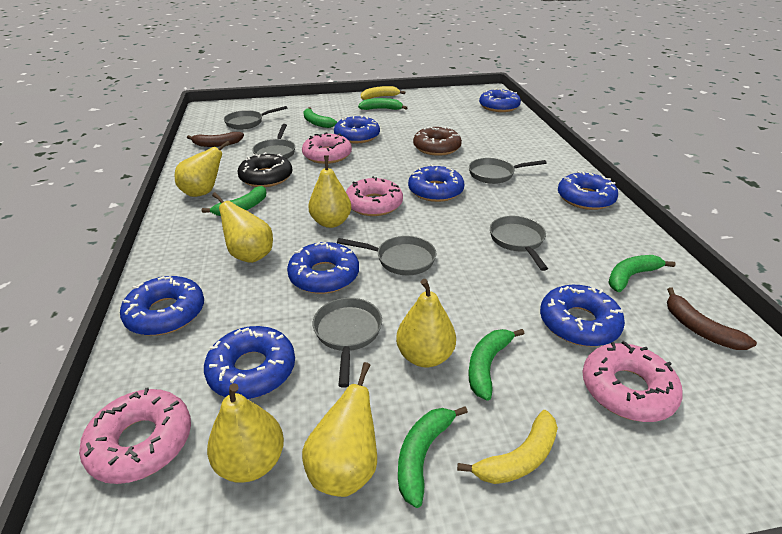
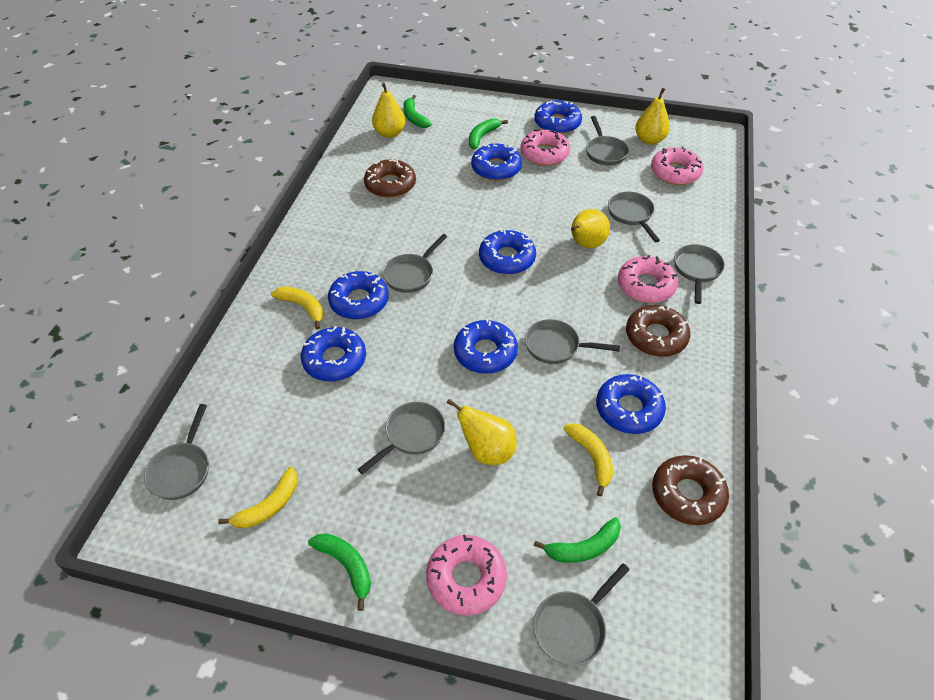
black donut: [237,152,292,187] = 1 -> none = 0
blue donut: [120,276,204,335] [204,326,295,399] [287,242,359,294] [334,115,380,143] [408,164,464,202] [479,89,521,112] [540,285,625,347] [558,171,618,210] = 8 -> [301,326,366,381] [328,271,389,320] [454,318,518,374] [471,144,522,181] [479,229,536,275] [535,100,582,134] [596,374,666,434] = 7
brown banana: [187,132,244,147] [667,287,757,350] = 2 -> none = 0
brown donut: [413,127,462,156] = 1 -> [364,159,416,198] [626,305,690,357] [652,455,729,525] = 3
green banana: [201,186,267,216] [303,107,337,128] [358,98,408,110] [398,406,468,508] [468,329,524,401] [608,255,676,292] = 6 -> [308,533,371,611] [403,95,432,128] [469,118,508,149] [533,517,621,563] = 4
grey pan: [224,106,288,129] [252,124,295,159] [313,298,382,388] [337,236,436,275] [469,158,546,184] [490,216,548,271] = 6 -> [144,404,209,500] [357,402,446,474] [382,234,447,293] [525,319,620,364] [533,563,630,666] [586,116,629,165] [608,191,660,242] [674,244,725,304] = 8
yellow banana: [361,86,405,100] [457,410,558,484] = 2 -> [218,467,298,528] [271,286,323,329] [563,423,613,497] = 3
yellow pear: [175,141,230,197] [207,383,284,483] [212,192,273,263] [302,362,377,497] [308,155,351,228] [396,279,456,367] = 6 -> [372,83,405,138] [447,399,517,465] [571,209,610,248] [635,88,670,145] = 4

